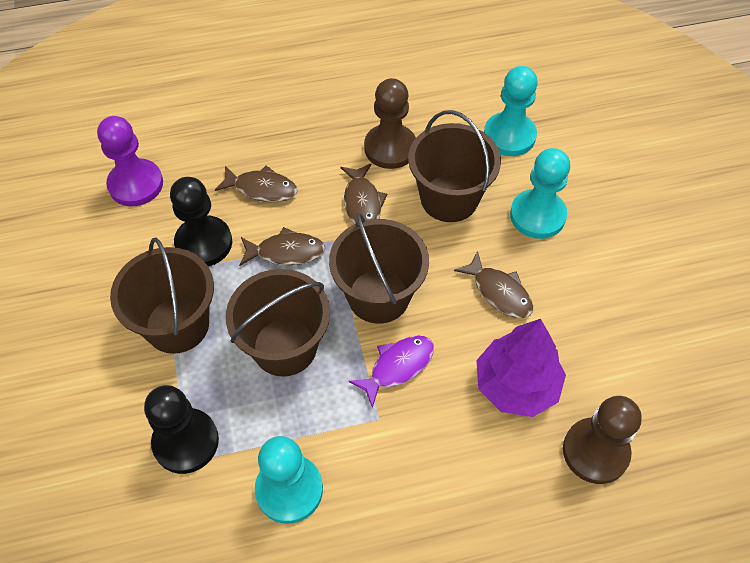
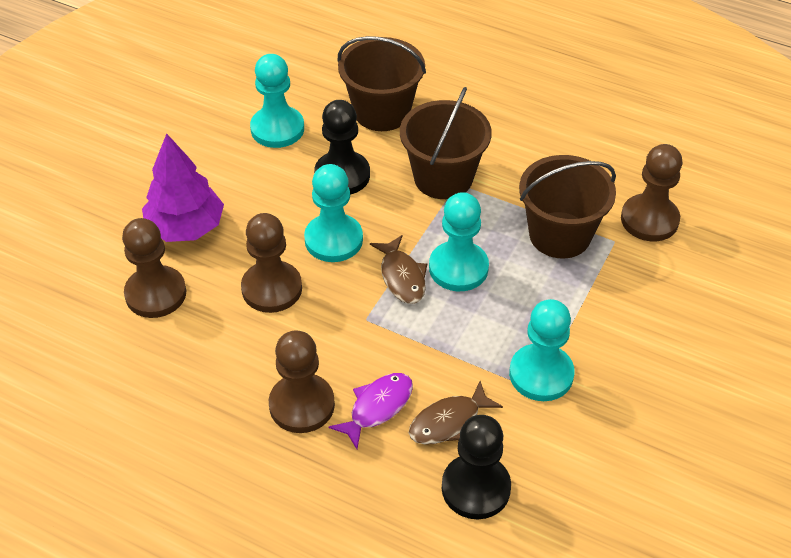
brown bucket: [110,237,214,354] [226,269,330,377] [329,212,429,324] [408,110,501,222] = 4 -> [338,36,426,131] [400,87,492,199] [519,155,616,259] = 3
brown fish: [215,165,297,202] [239,227,325,266] [340,163,387,224] [454,251,533,318] = 4 -> [370,235,427,304] [409,381,503,445] = 2
brown pawn: [364,78,416,169] [563,396,642,484] = 2 -> [122,218,186,318] [241,213,302,313] [269,330,335,433] [621,144,682,241] = 4
purple pawn: [97,116,163,206] = 1 -> none = 0
turquoise pawn: [255,436,323,524] [484,66,538,156] [510,148,570,239] = 3 -> [250,54,304,148] [304,164,363,262] [429,192,489,291] [509,299,574,401] = 4

